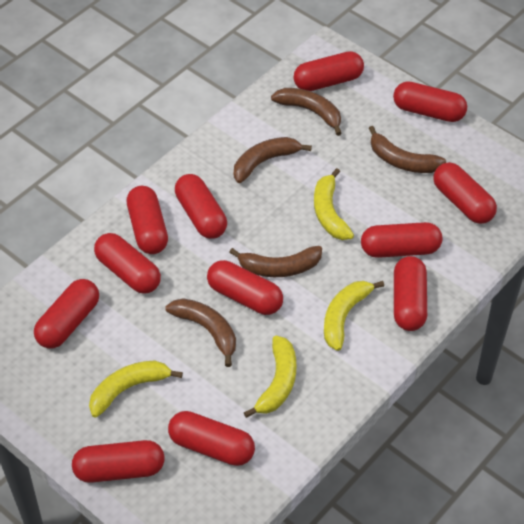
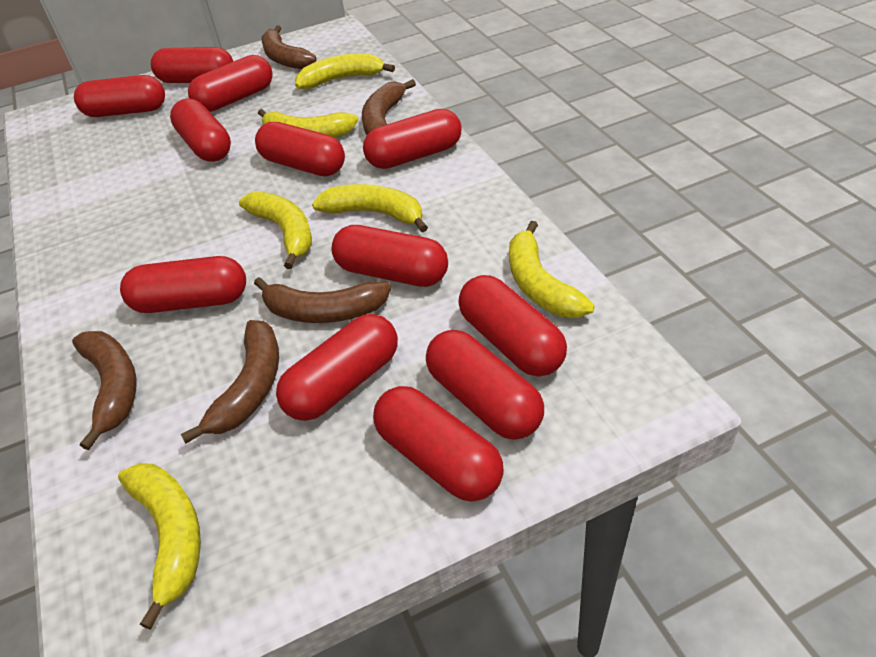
yellow banana: [89,361,183,418] [244,336,296,418] [314,168,354,240] [324,281,384,351] = 4 -> [118,463,201,630] [239,191,312,269] [258,109,358,138] [295,53,395,89] [312,184,428,233] [509,221,595,318] = 6

